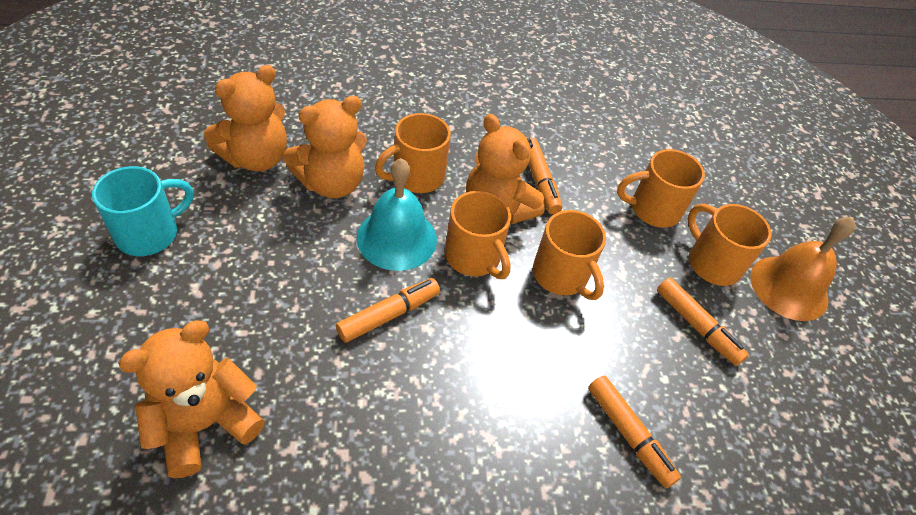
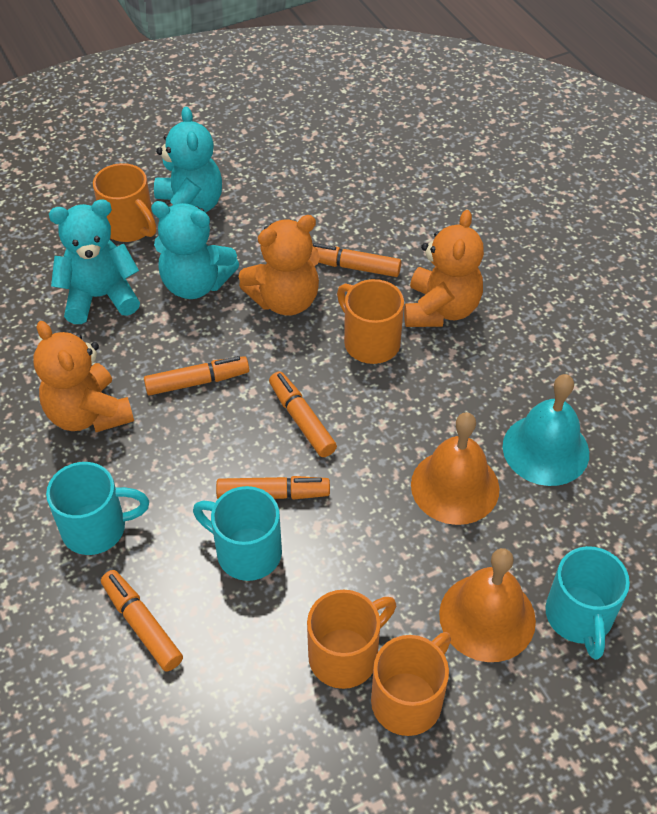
orange bell: [750,217,855,321] = 1 -> [411,412,499,525] [439,548,536,662] = 2
orange marker: [336,278,440,343] [528,138,562,214] [588,376,681,488] [657,278,749,366] = 4 -> [101,570,183,671] [144,356,249,395] [216,476,330,500] [269,372,337,457] [312,243,401,277] = 5
orange mug: [375,113,451,193] [445,191,511,279] [533,210,606,300] [617,149,705,228] [688,204,772,286] = 5 -> [93,163,157,242] [307,590,396,689] [337,279,404,364] [371,632,451,736] = 4
orange teddy bear: [118,320,265,478] [204,65,287,172] [283,96,367,198] [466,114,545,224] = 4 -> [34,321,134,432] [239,215,320,316] [404,210,484,327] = 3
turquoise mug: [92,166,194,256] = 1 -> [46,462,149,555] [193,486,282,581] [545,546,630,660] = 3
turquoise teddy bear: none = 0 -> [49,199,140,324] [151,201,239,299] [154,106,222,220] = 3

